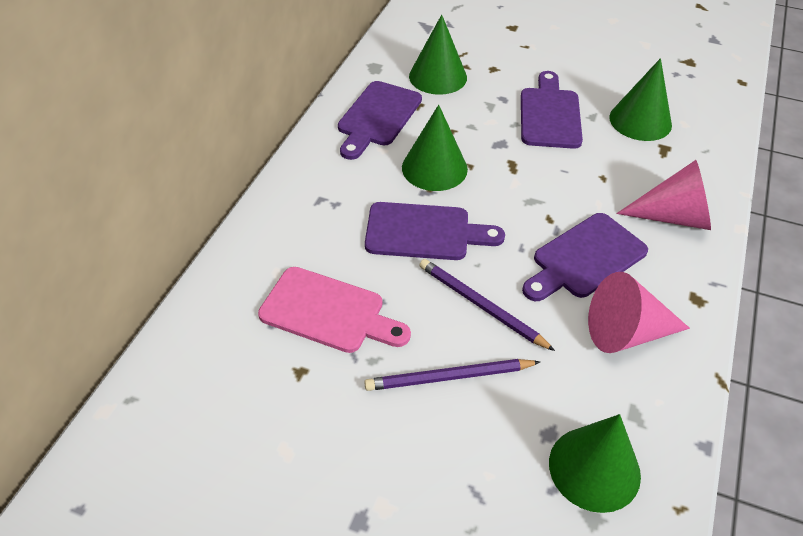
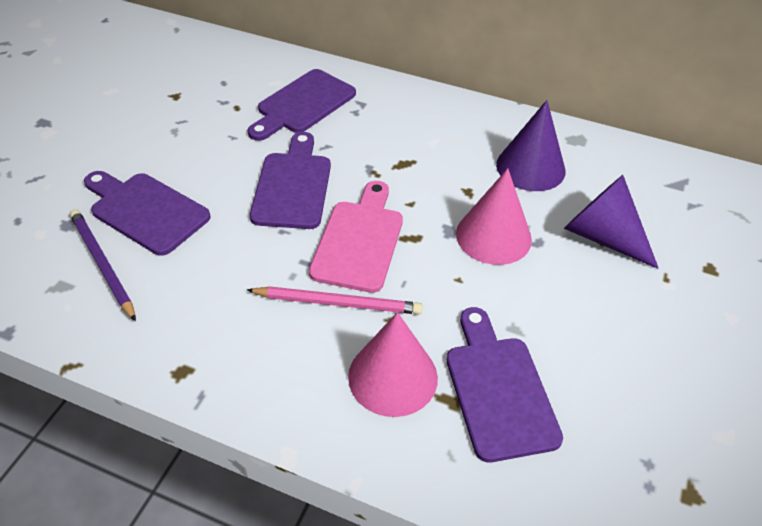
green cone: [402,105,468,191] [409,14,467,95] [549,414,641,513] [609,58,672,141] = 4 -> none = 0
pink pencil: none = 0 -> [247,286,423,314] = 1
purple cone: none = 0 -> [496,100,565,191] [564,175,659,269] = 2
purple pencil: [364,359,540,391] [419,259,555,351] = 2 -> [70,209,136,321] = 1

